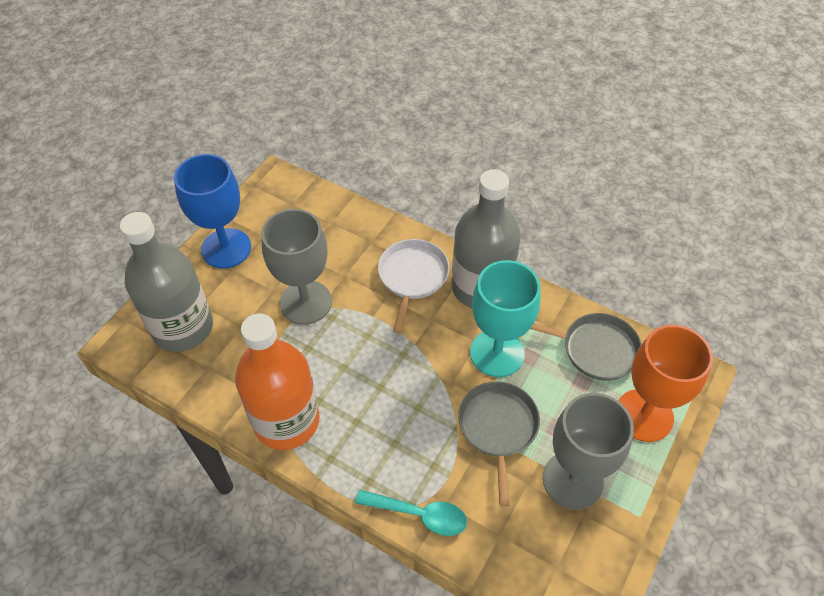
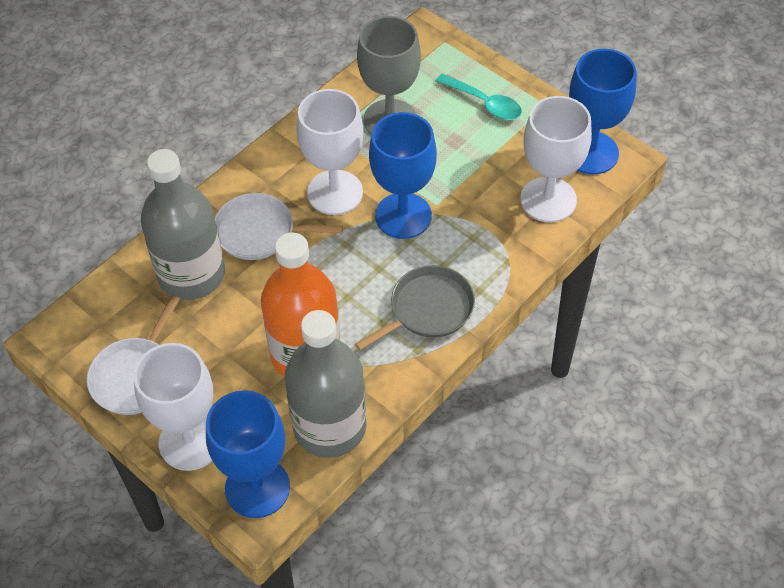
blue goblet: [174,154,251,268] = 1 -> [206,390,290,518] [369,112,437,239] [569,49,636,174] = 3
grey goblet: [261,209,332,325] [543,393,634,510] = 2 -> [357,16,421,135] = 1
grey pan: [458,381,540,507] [530,313,642,381] = 2 -> [355,265,475,350] = 1
orange goblet: [618,325,713,442] = 1 -> none = 0
turquoise goblet: [470,260,541,377] = 1 -> none = 0
white goblet: none = 0 -> [134,343,213,471] [296,89,364,215] [520,96,592,222] = 3
white pan: [378,239,450,334] = 1 -> [87,295,180,415] [214,193,343,260] = 2

